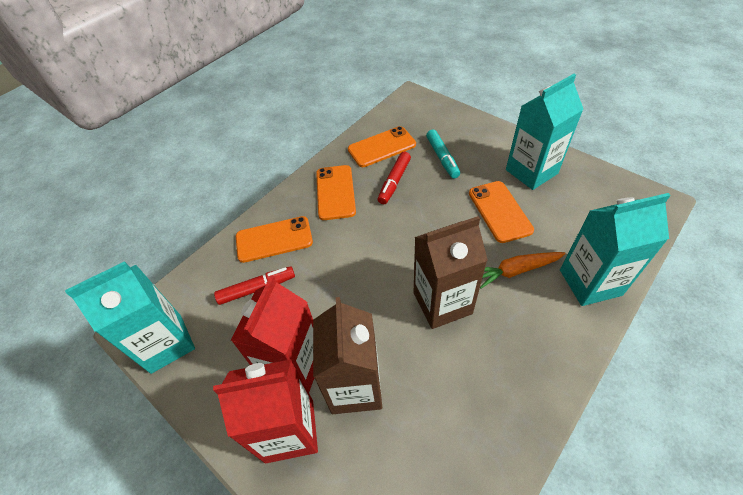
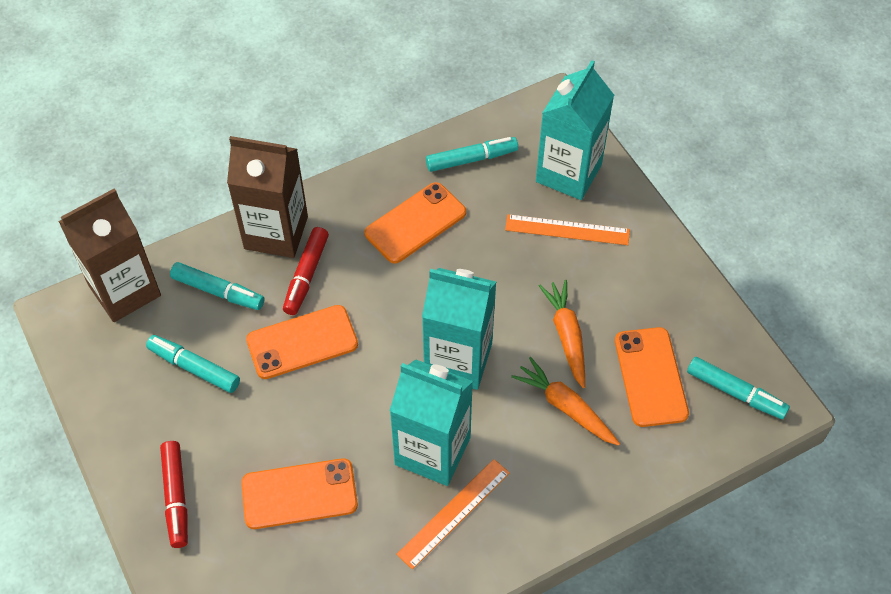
orange carrot: [480,252,566,289] = 1 -> [511,357,620,446] [539,280,585,388] = 2
orange ruler: none = 0 -> [396,459,510,570] [505,214,630,245] = 2
red carton: [213,359,318,463] [230,275,314,392] = 2 -> none = 0
turquoise marker: [426,129,460,179] = 1 -> [146,335,240,393] [170,262,265,310] [426,137,518,172] [687,357,790,419] = 4

